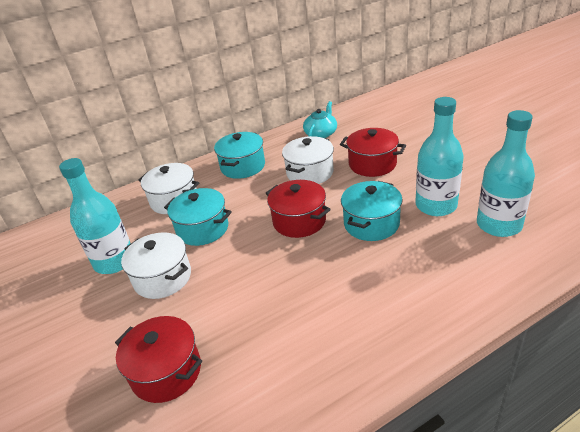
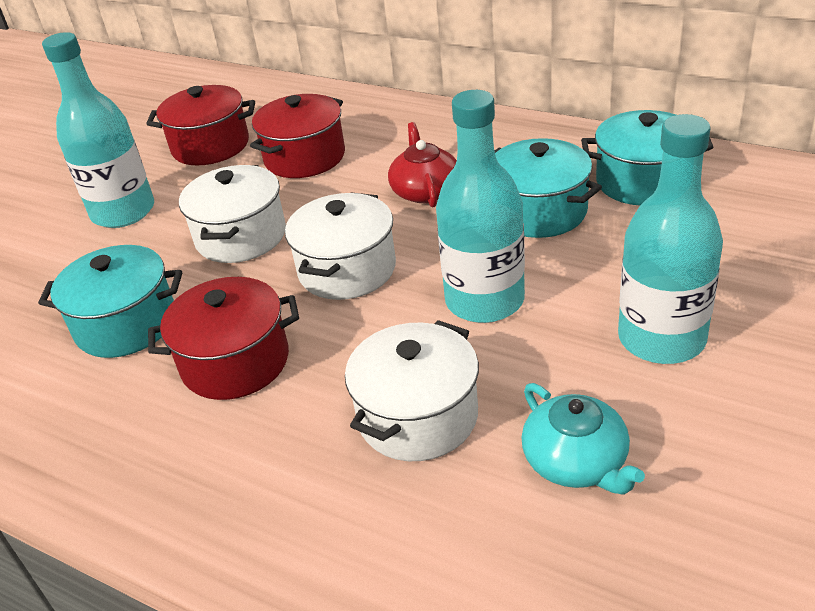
red teapot: none = 0 -> [388,122,457,208] = 1

